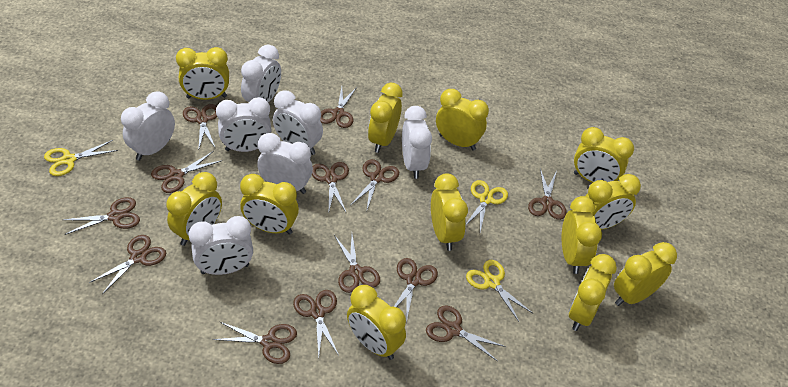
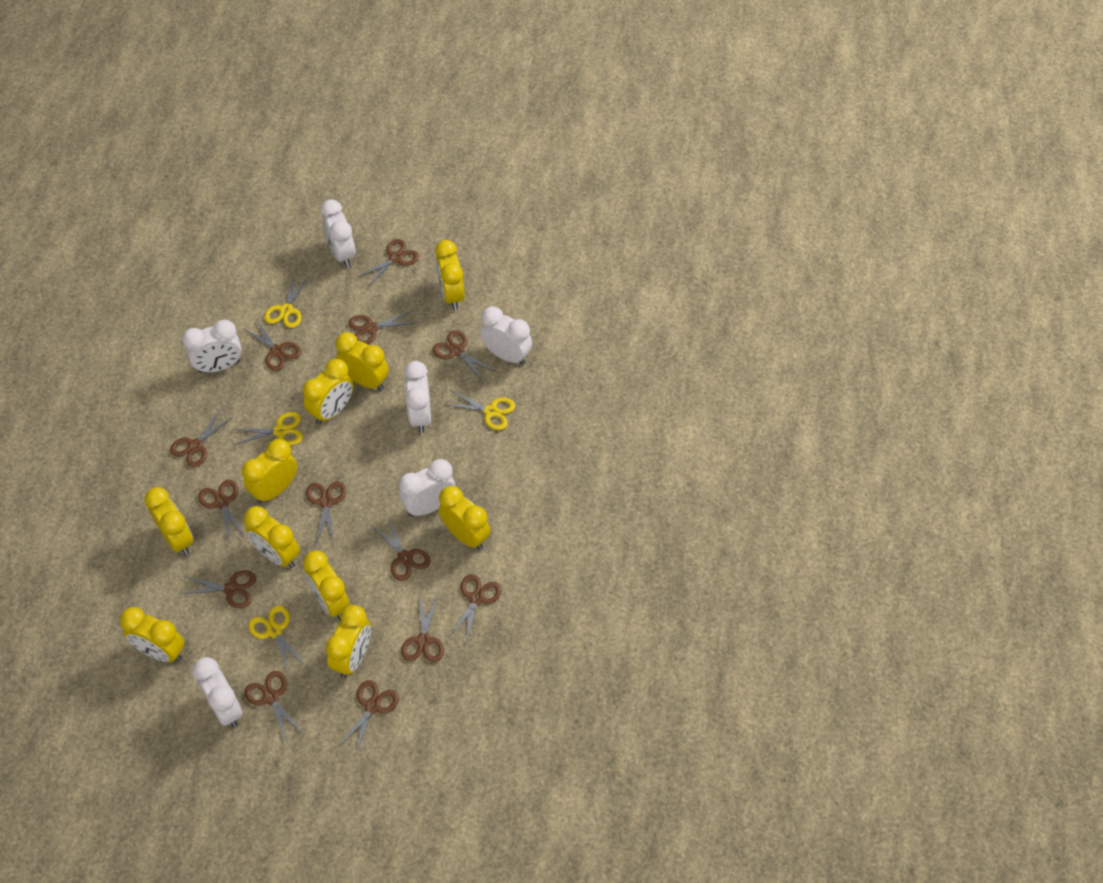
white clock: [121,91,175,161] [189,216,253,275] [216,97,271,152] [241,45,281,103] [257,133,313,194] [273,90,323,155] [402,106,432,179] = 7 -> [182,319,242,373] [192,657,242,727] [321,199,356,268] [399,459,456,517] [404,361,431,433] [480,306,532,365] = 6
yellow clock: [166,172,222,246] [176,47,229,100] [240,174,299,235] [347,285,406,360] [368,83,403,153] [431,173,468,251] [436,89,489,150] [562,196,602,274] [569,254,617,331] [574,127,634,183] [586,174,641,230] [614,242,677,306] = 12 -> [120,607,184,662] [144,487,193,555] [242,439,297,504] [244,506,300,568] [303,359,354,424] [303,551,350,620] [325,605,371,678] [335,332,389,390] [435,240,465,310] [438,486,491,550] = 10
yellow scissors: [44,140,118,176] [466,180,508,232] [466,260,532,322] = 3 -> [232,412,303,445] [248,606,305,674] [264,276,309,328] [444,390,515,430] = 4

